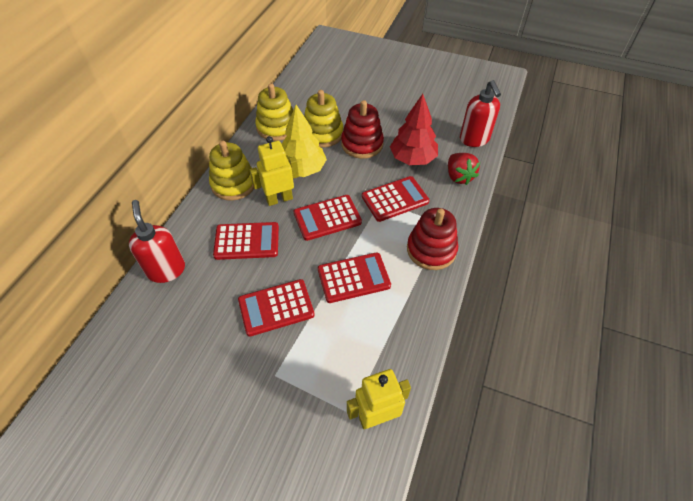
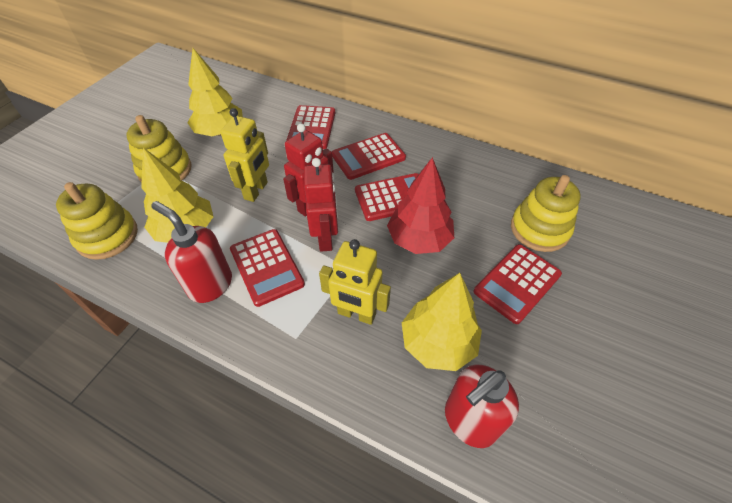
red robot: none = 0 -> [283,123,334,217] [304,158,338,252] = 2
red stacking toy: [341,100,384,159] [407,208,458,270] = 2 -> none = 0
red strawberry: [448,153,480,185] = 1 -> none = 0
yellow tree: [282,105,327,177] = 1 -> [141,147,214,243] [188,48,243,136] [402,273,482,371] = 3

